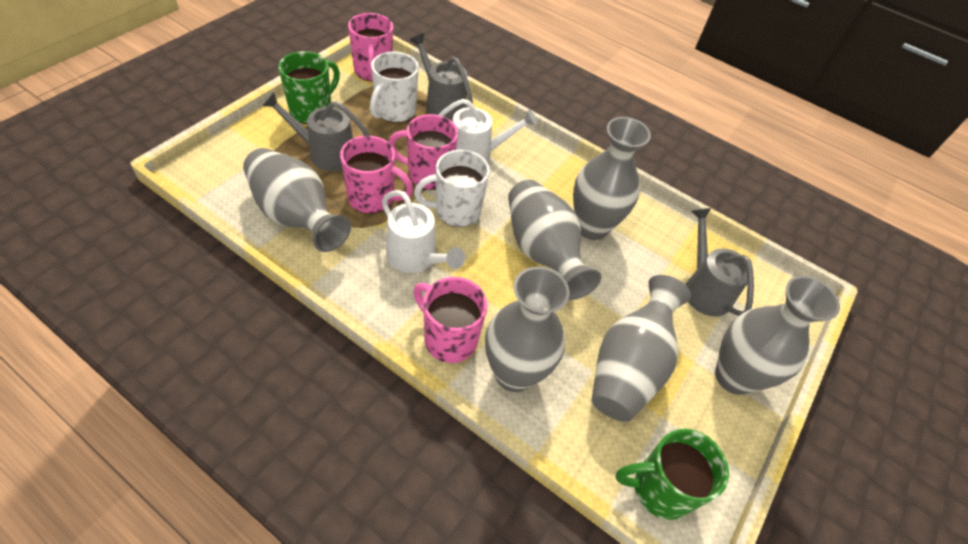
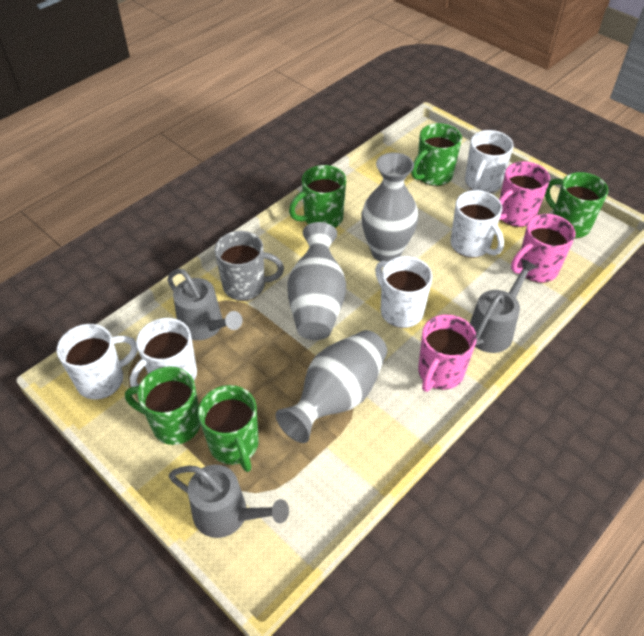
green mug: [278,51,340,124] [616,429,729,520] = 2 -> [125,366,201,445] [198,385,259,472] [289,165,346,228] [411,123,462,186] [545,172,608,238] = 5
grey mug: none = 0 -> [215,231,284,301] = 1
grey vase: [243,148,351,252] [485,267,570,392] [508,180,601,300] [573,117,651,240] [591,275,691,422] [715,276,840,395] = 6 -> [276,330,387,443] [287,222,346,340] [361,152,418,262] = 3
pink mug: [340,135,413,214] [348,13,393,81] [389,114,458,190] [413,277,488,363] = 4 -> [418,315,477,392] [499,161,550,227] [511,214,576,283] = 3
white mug: [370,52,419,123] [414,150,490,227] = 2 -> [57,324,138,400] [130,318,197,387] [375,256,433,328] [450,190,504,258] [465,130,514,193] = 5
white watering can: [382,190,465,273] [438,99,537,163] = 2 -> none = 0

